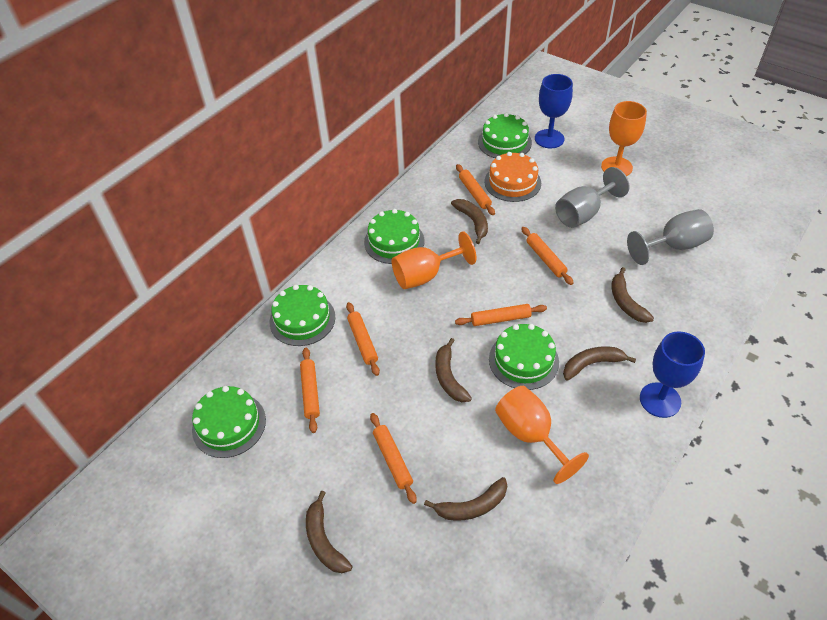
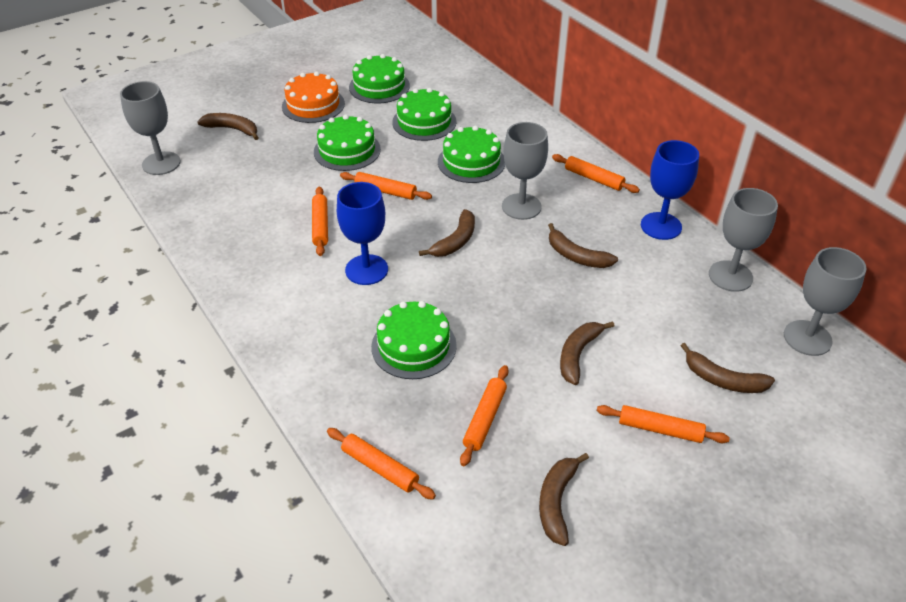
grey goblet: [555,167,630,228] [627,209,714,265] = 2 -> [120,81,181,175] [502,122,548,220] [709,188,778,292] [784,247,867,356] = 4
orange goblet: [392,231,476,289] [495,386,589,484] [601,101,647,176] = 3 -> none = 0

